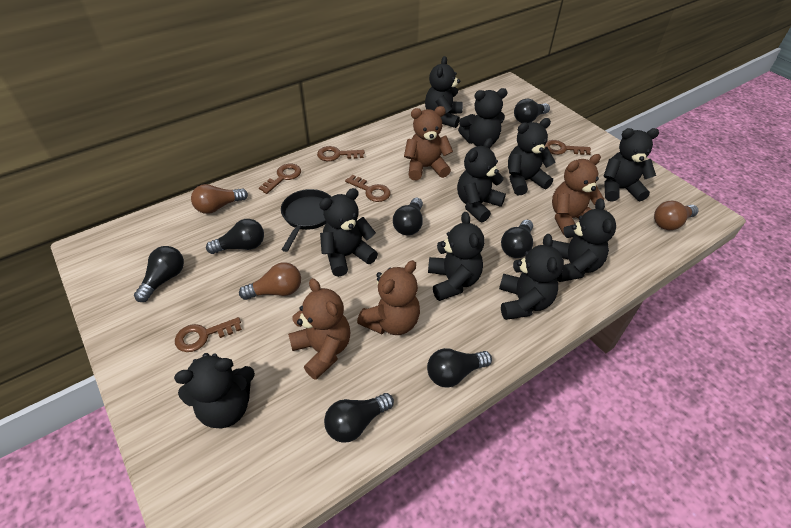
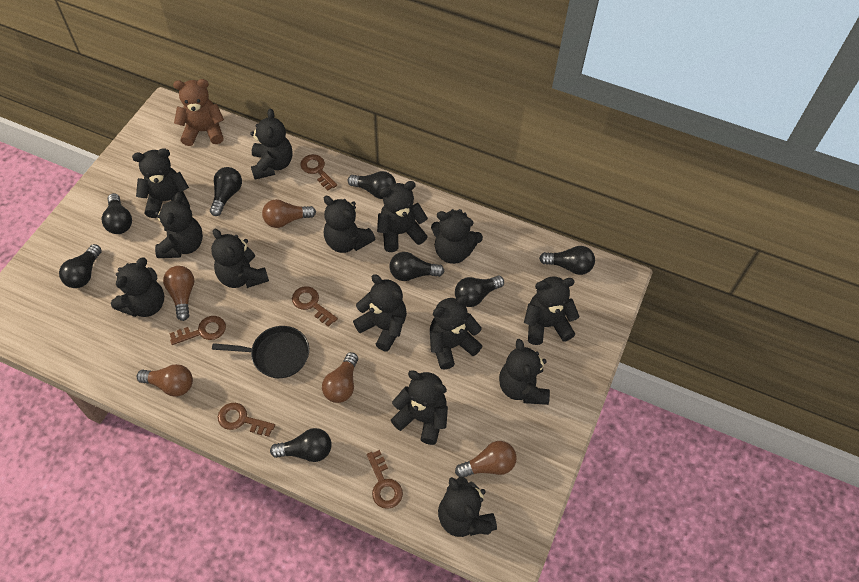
black light bulb: [134,246,184,302] [206,219,264,254] [324,393,394,443] [393,198,423,236] [427,348,492,388] [501,220,533,258] [514,99,550,123] = 7 -> [59,244,102,288] [102,193,132,234] [210,167,242,216] [270,428,332,462] [348,171,396,199] [389,252,444,281] [455,276,504,307] [539,246,595,275] = 8
black teddy bear: [174,353,255,428] [319,188,378,277] [425,56,463,128] [428,212,484,301] [457,138,506,222] [458,88,507,146] [499,234,564,320] [508,118,555,195] [551,198,616,282] [604,128,659,202] = 10 -> [111,258,164,317] [132,148,190,218] [155,192,203,258] [211,229,269,288] [250,109,292,180] [324,196,375,253] [353,274,407,352] [377,181,428,252] [391,370,448,445] [430,295,482,370] [431,209,483,264] [438,477,497,537] [499,339,550,405] [524,277,580,345] = 14
brown light bulb: [191,184,248,214] [239,262,301,300] [654,201,699,230] = 3 -> [137,364,193,397] [163,266,194,321] [262,199,316,228] [322,352,358,403] [455,441,517,477] = 5
brown teddy bear: [288,278,350,380] [357,260,420,335] [404,106,453,180] [552,154,604,235] = 4 -> [173,79,224,146] = 1

